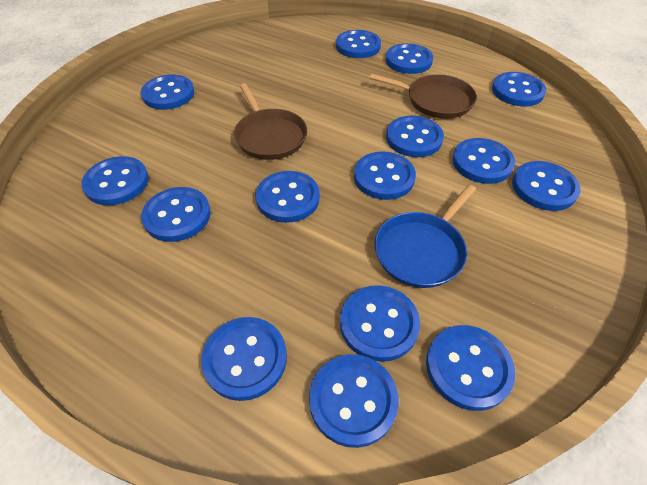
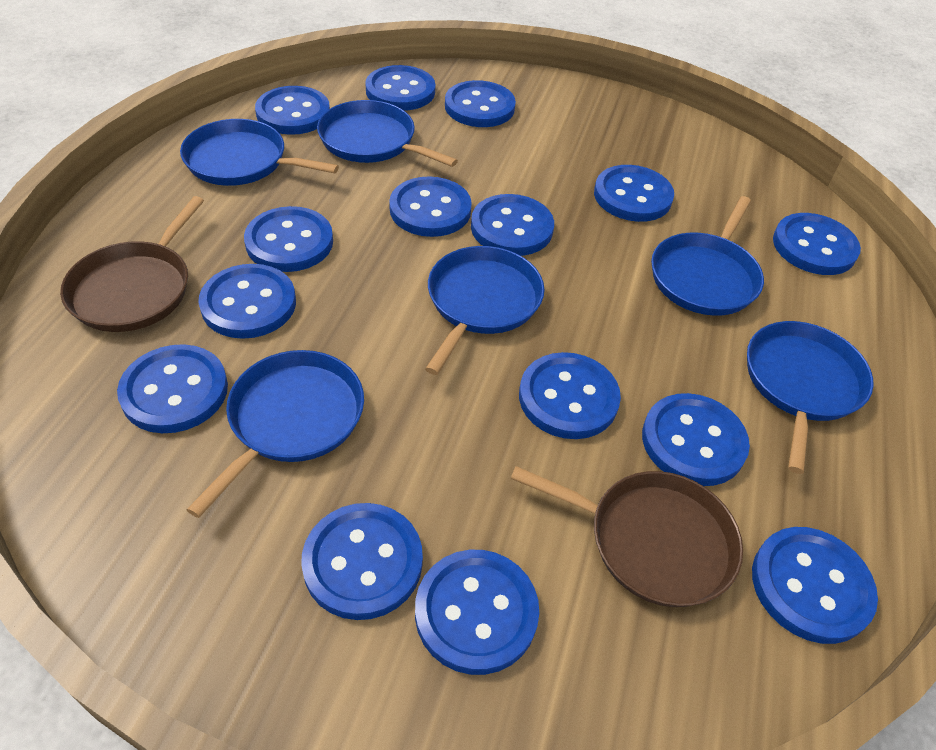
blue pan: [375,185,476,288] = 1 -> [180,119,339,186] [186,350,364,518] [317,100,458,167] [425,246,544,375] [651,196,764,316] [747,321,874,474] = 6

